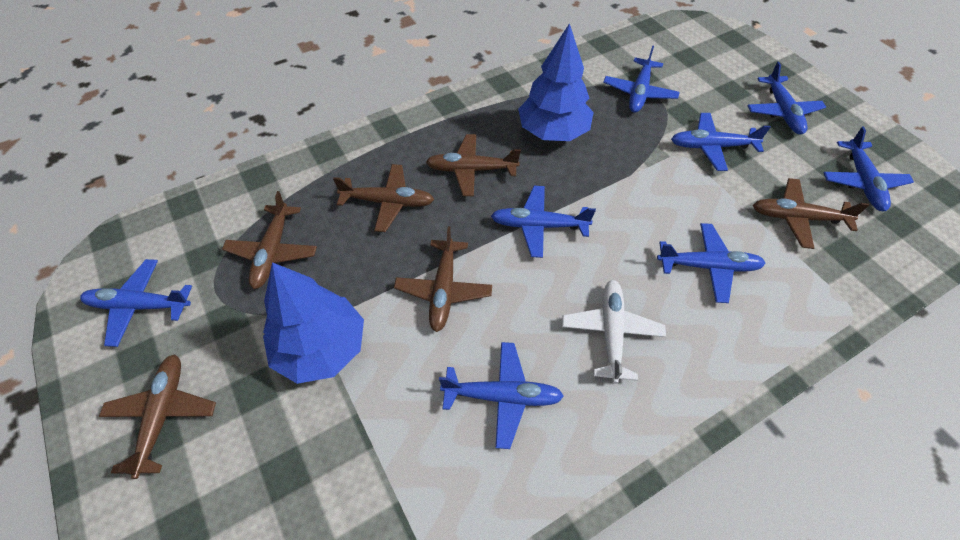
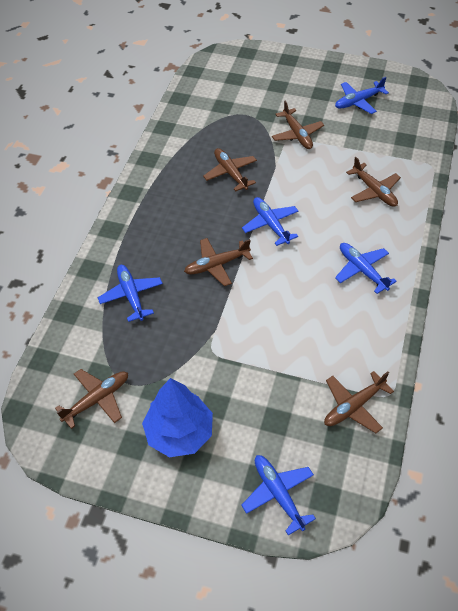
blue plane: [80,259,192,347] [439,342,564,449] [491,186,596,258] [603,45,680,113] [657,223,765,303] [671,113,771,171] [747,62,826,134] [823,127,914,211] = 8 -> [98,265,163,322] [241,455,316,535] [242,197,299,246] [335,77,389,114] [335,243,397,294] = 5
blue tree: [263,262,364,384] [518,23,594,141] = 2 -> [142,378,213,457] = 1
white plane: [562,280,666,384] = 1 -> none = 0

